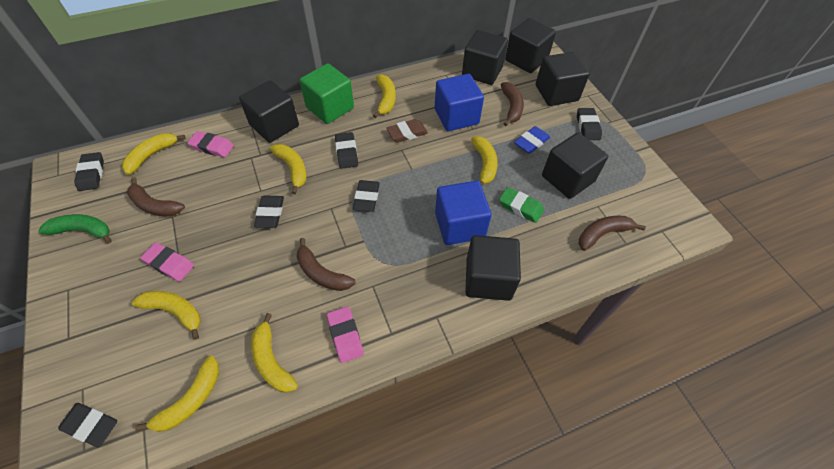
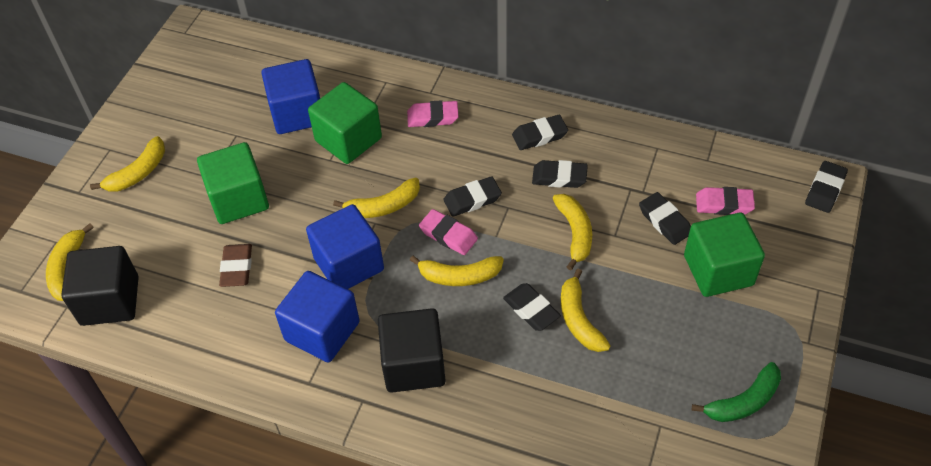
black cube: [239,80,299,143] [462,30,508,85] [465,235,521,301] [505,18,556,73] [536,52,590,106] [542,133,608,199] = 6 -> [61,246,139,326] [378,308,446,393] = 2
blue cube: [435,74,484,131] [435,181,492,245] = 2 -> [261,59,320,134] [275,271,360,363] [306,204,384,289] = 3
blue eraser: [514,126,550,154] = 1 -> none = 0
brown banana: [127,177,185,216] [296,238,355,291] [501,82,524,126] [579,216,646,251] = 4 -> none = 0
green cube: [300,63,354,124] = 1 -> [197,142,269,224] [308,82,382,164] [684,213,765,297] = 3
green eraser: [499,187,544,223] = 1 -> none = 0
yellow banana: [122,133,186,175] [132,291,200,340] [135,356,219,432] [251,313,298,393] [270,144,307,194] [373,74,396,118] [471,136,498,186] = 7 -> [46,223,94,301] [90,136,165,192] [333,178,420,218] [410,256,504,286] [553,194,592,270] [561,269,611,352] = 6

